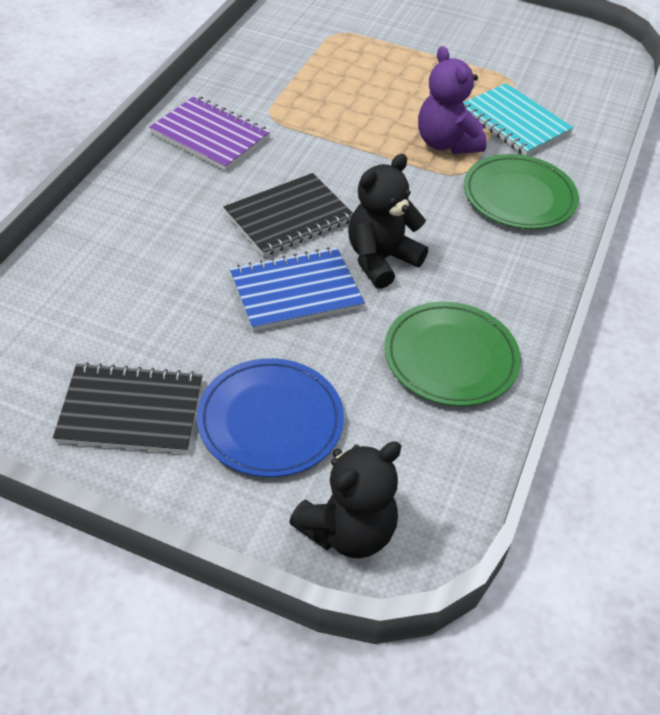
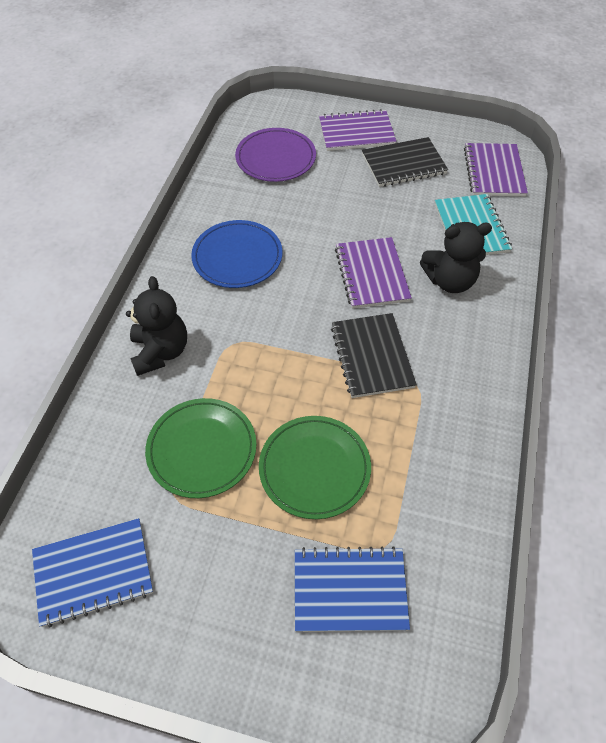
blue notebook: [230,247,365,331] = 1 -> [32,518,153,627] [295,546,410,632] = 2
purple notebook: [149,96,270,171] = 1 -> [319,109,396,151] [335,237,412,309] [464,143,528,197] = 3
purple plate: none = 0 -> [235,128,316,182] = 1
purple teddy bear: [418,46,487,154] = 1 -> none = 0

